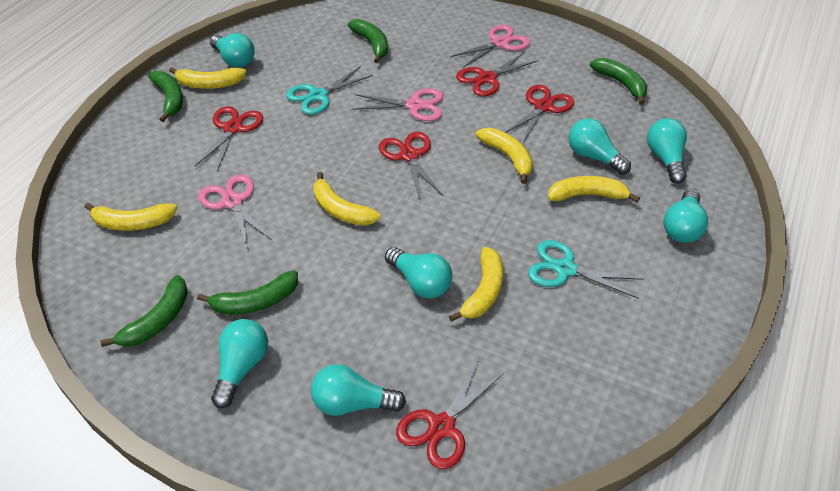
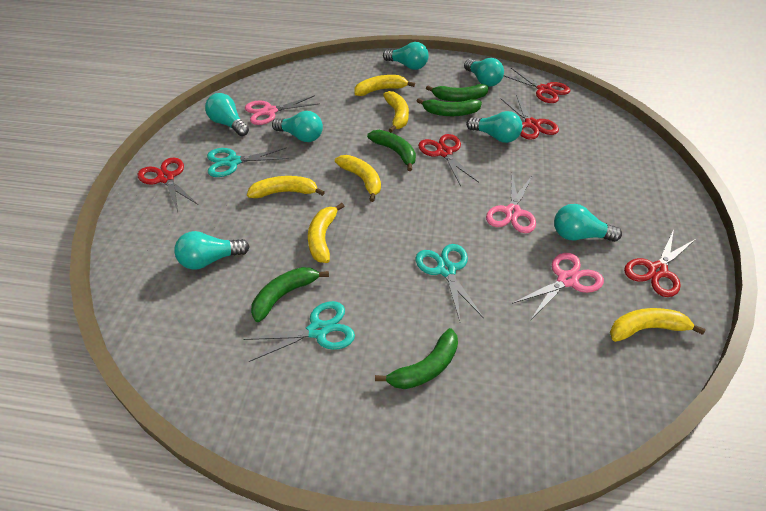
turquoise scissors: [286,66,373,115] [528,240,643,299] = 2 -> [207,147,289,177] [244,301,355,362] [416,244,484,321] = 3

